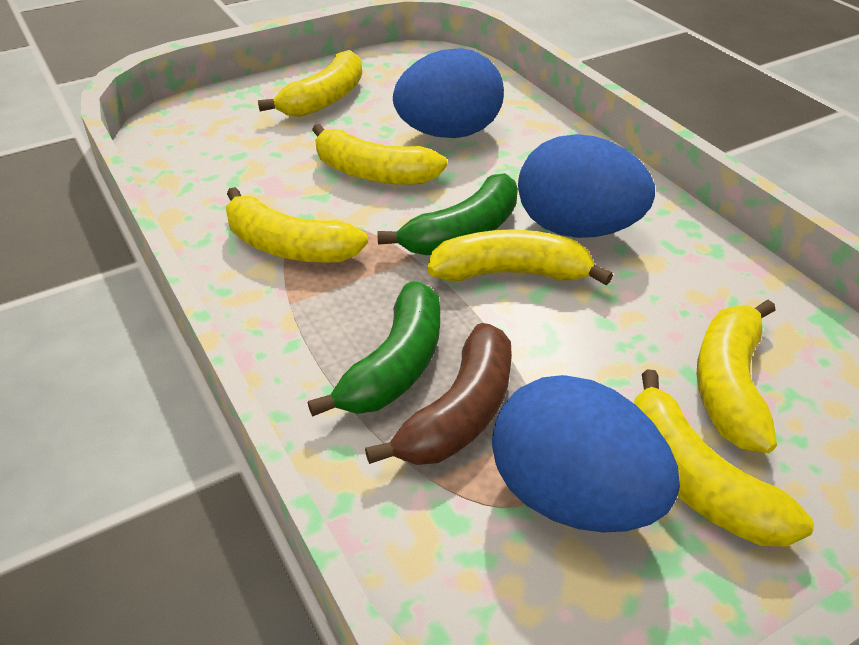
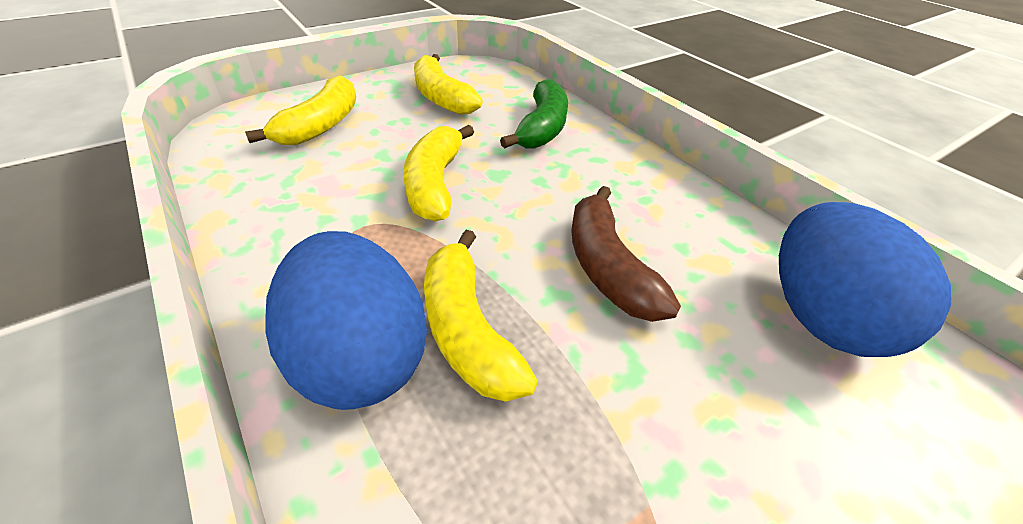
blue egg: [393,48,504,138] [492,375,680,532] [518,134,655,238] = 3 -> [265,231,427,410] [779,202,951,357] = 2
green banana: [308,282,440,417] [378,173,518,255] = 2 -> [500,79,568,149] = 1
yellow banana: [226,187,368,263] [258,50,362,117] [312,124,447,185] [427,230,613,285] [634,369,814,547] [697,300,777,453] = 6 -> [245,75,356,145] [403,125,474,221] [414,54,483,115] [424,230,538,402] = 4

